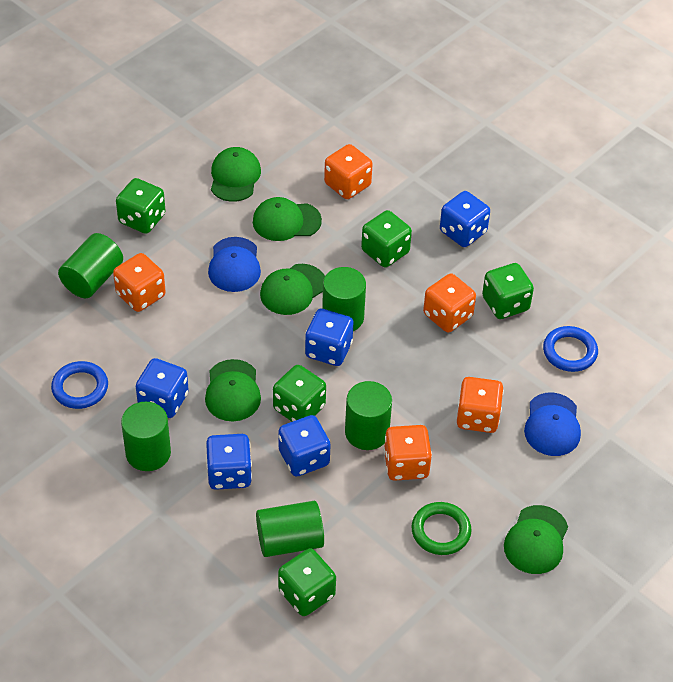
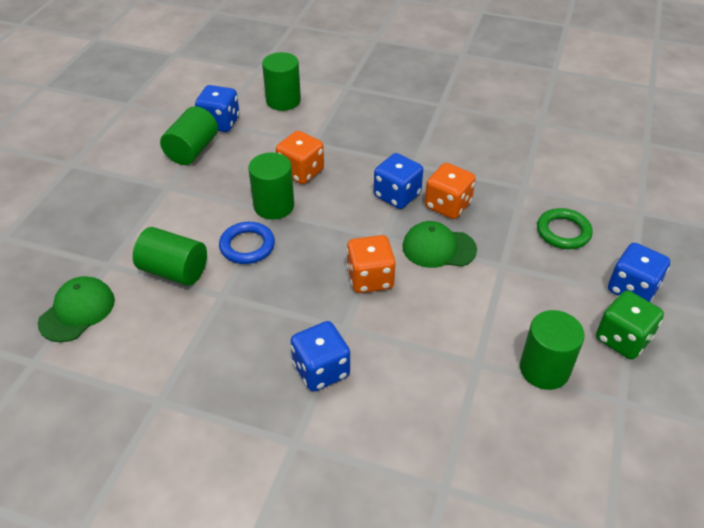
blue cap: [208,237,261,292] [524,393,581,456] = 2 -> none = 0
blue dice: [136,358,189,418] [206,434,252,490] [278,415,331,477] [305,309,354,366] [440,191,490,247] = 5 -> [195,85,240,132] [290,321,350,391] [374,153,423,209] [608,243,670,302] = 4
blue ring: [51,361,108,409] [543,326,598,372] = 2 -> [219,222,275,264] = 1
green cap: [205,359,261,421] [211,147,261,202] [253,197,322,241] [260,264,325,315] [504,505,568,574] = 5 -> [38,276,115,342] [402,221,477,268] = 2
green dice: [116,178,166,234] [273,365,326,422] [278,548,336,616] [361,210,412,267] [482,263,534,319] = 5 -> [596,290,664,360] = 1
orange dice: [113,253,166,312] [324,144,373,199] [384,425,432,481] [423,273,476,333] [457,377,504,433] = 5 -> [276,131,324,184] [347,235,396,293] [425,163,476,219] = 3

